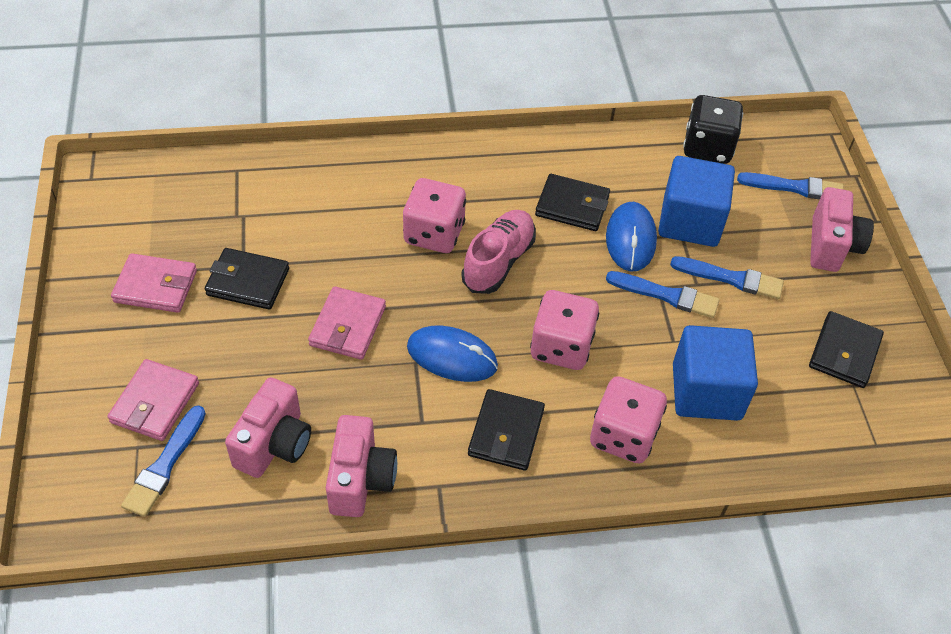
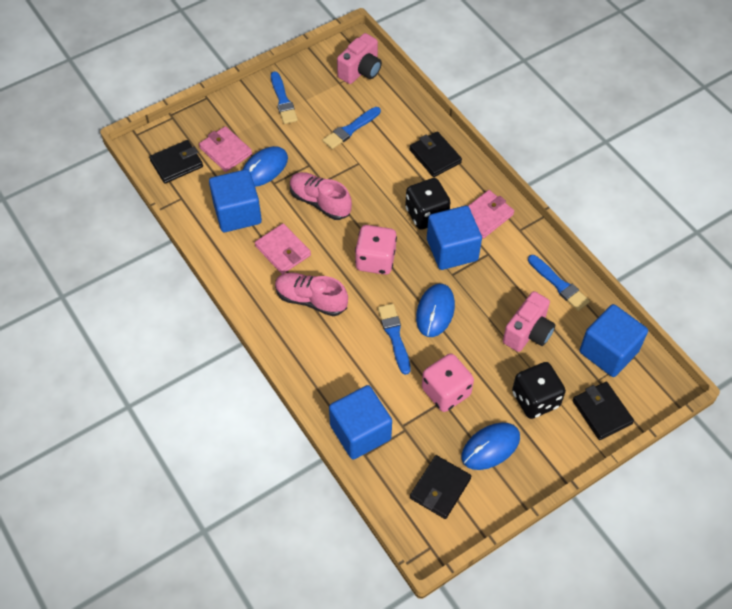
black dice: [683,95,743,164] = 1 -> [405,178,450,230] [512,362,566,419] = 2
blue cube: [658,156,735,247] [673,325,758,421] = 2 -> [209,169,262,232] [329,385,392,460] [427,206,482,270] [579,304,648,377] = 4
blue mouse: [407,325,498,382] [606,202,657,272] = 2 -> [242,146,288,187] [416,284,455,337] [461,423,520,470] = 3
pink camera: [225,377,311,478] [326,415,397,517] [810,187,874,272] = 3 -> [337,33,382,84] [503,291,555,352] = 2
pink dice: [403,178,466,253] [530,290,599,370] [590,376,667,463] = 3 -> [355,225,397,275] [422,353,474,412] = 2
pink shoe: [462,210,536,294] = 1 -> [275,273,348,316] [290,172,352,220] = 2

